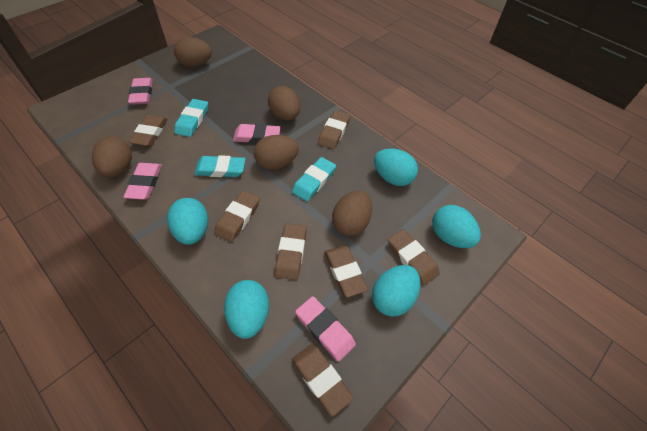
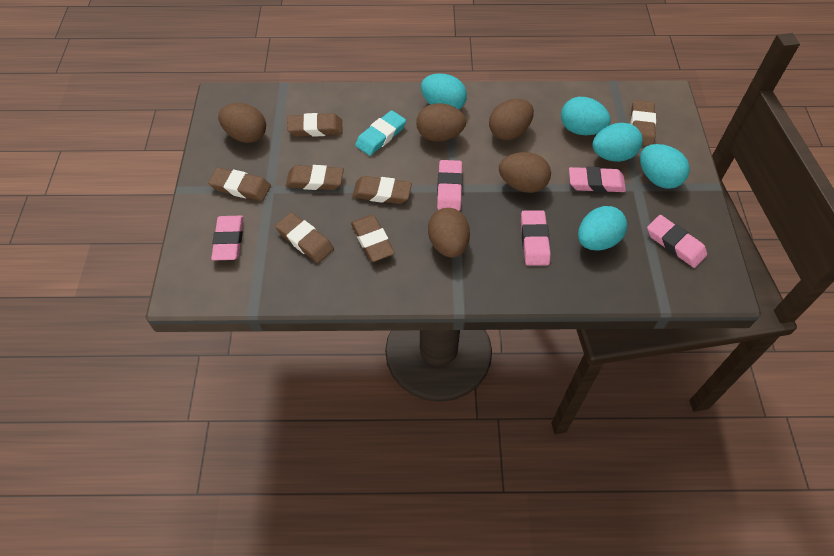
pink eraser: [123,163,162,200] [128,78,153,105] [233,124,281,144] [295,296,356,362] = 4 -> [211,216,244,260] [437,160,463,211] [521,210,551,266] [569,167,626,193] [647,215,707,268] = 5
turquoise eraser: [174,99,208,137] [194,155,245,177] [292,157,336,201] = 3 -> [355,110,406,156] = 1

